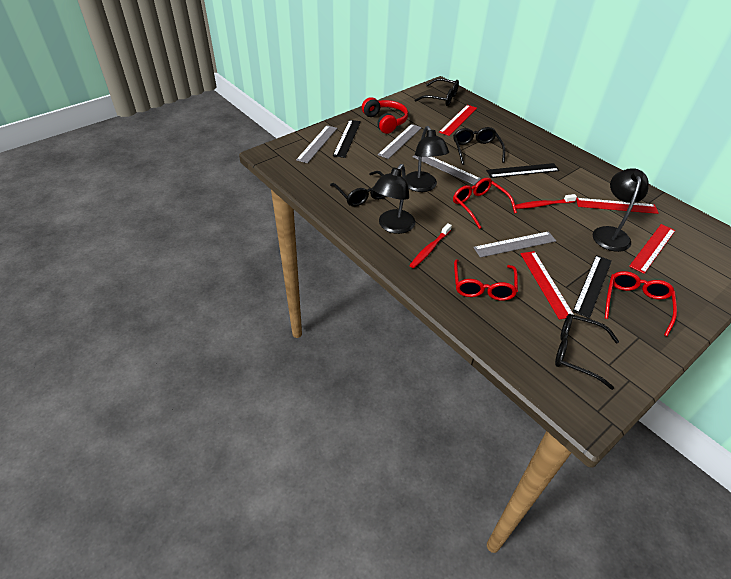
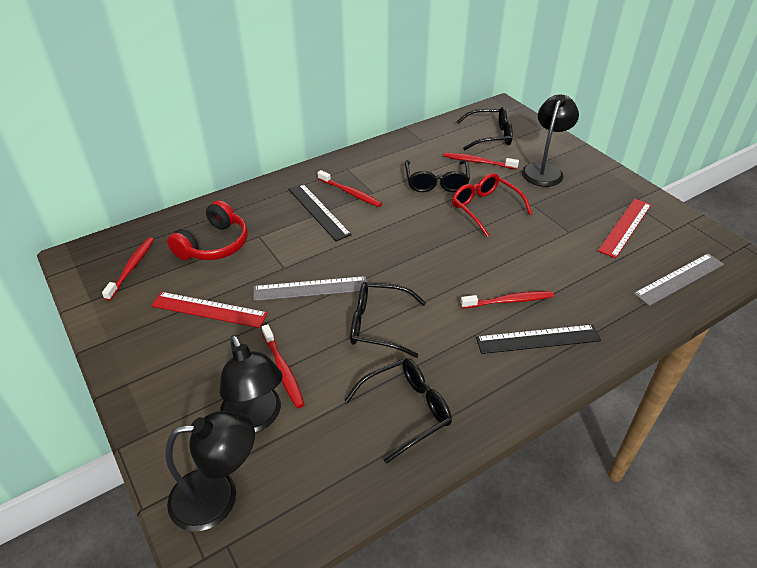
black ruler: [333,120,361,158] [486,163,559,178] [573,255,612,318] = 3 -> [288,184,352,241] [476,325,601,354] = 2
grey ruler: [296,125,337,163] [378,124,422,159] [413,155,481,185] [473,231,556,258] = 4 -> [253,276,367,301] [633,253,724,306] = 2
red glasses: [453,178,517,229] [454,259,518,301] [605,271,677,337] = 3 -> [452,173,532,237] = 1
red ruler: [439,105,477,136] [520,251,574,319] [576,198,658,214] [629,224,675,274] = 4 -> [151,292,268,328] [598,199,651,258] = 2
red toothbrush: [409,223,452,268] [515,194,577,209] = 2 -> [102,237,154,301] [262,324,305,408] [318,170,382,207] [444,153,519,169] [460,291,554,308] = 5

